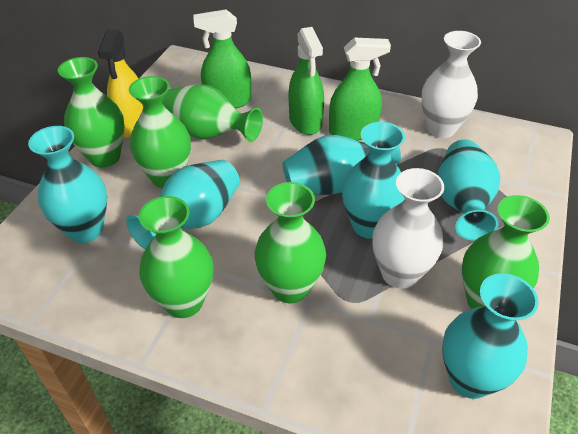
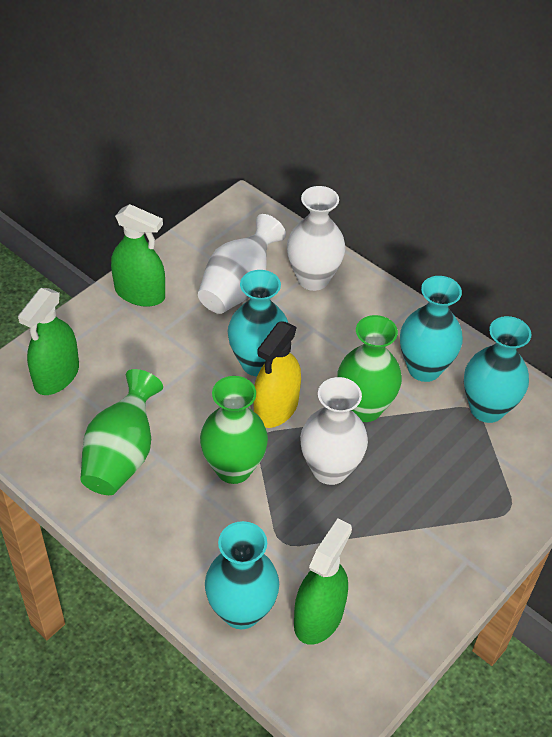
green vase: [58,57,125,167] [129,76,191,188] [139,196,213,318] [162,84,263,142] [254,182,326,303] [462,195,550,309] = 6 -> [80,369,163,495] [200,376,268,484] [337,315,402,422] = 3
turquoise vase: [28,126,107,243] [126,160,240,249] [283,135,401,195] [342,122,405,239] [437,139,500,241] [442,273,539,399] = 6 -> [205,521,279,629] [228,270,288,376] [400,276,463,382] [464,316,531,423] = 4
white vase: [372,168,444,289] [421,31,481,138] = 2 -> [198,214,286,314] [287,186,346,291] [300,377,368,485] = 3

